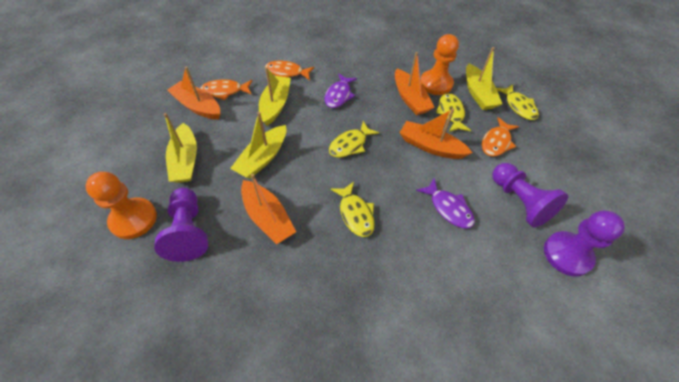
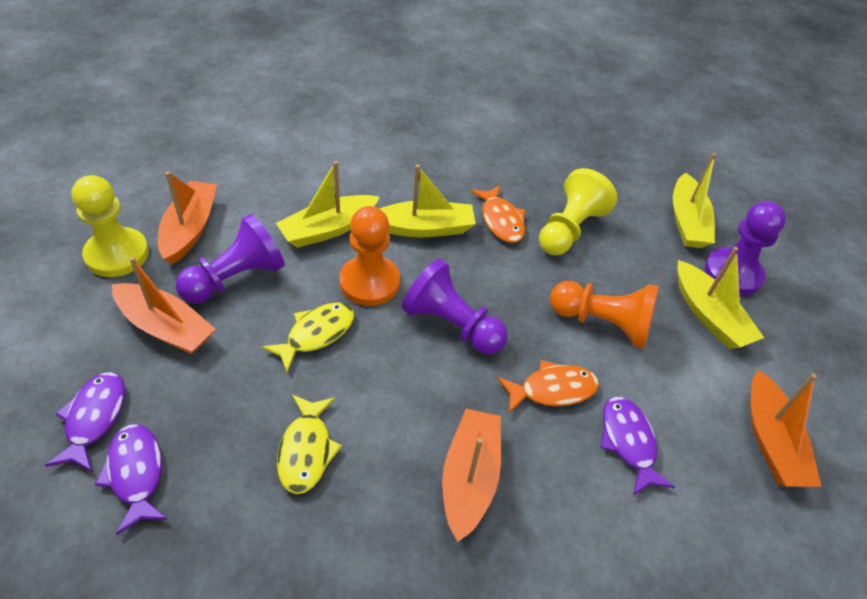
orange fish: [200,79,252,100] [265,61,314,80] [482,117,519,157] = 3 -> [470,185,525,243] [497,360,599,413] = 2
purple fish: [324,73,357,108] [416,179,475,228] = 2 -> [45,372,125,472] [95,424,168,535] [600,397,675,495] = 3
yellow fish: [329,121,379,158] [331,182,375,237] [436,93,471,132] [496,84,539,120] = 4 -> [262,302,354,372] [277,395,342,494] = 2
yellow pawn: none = 0 -> [72,175,149,277] [539,168,618,256] = 2

